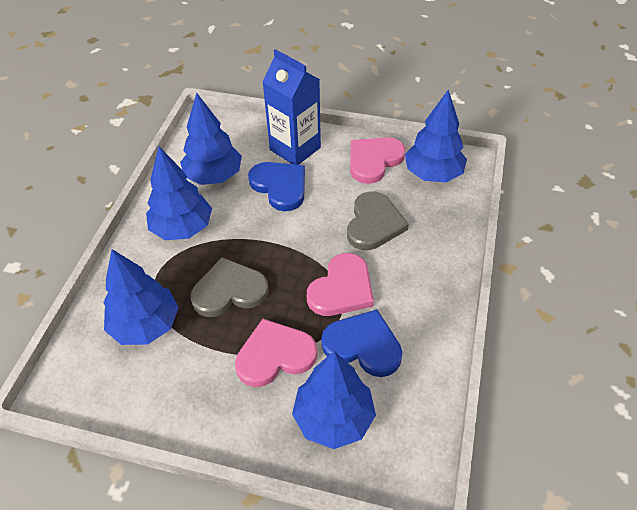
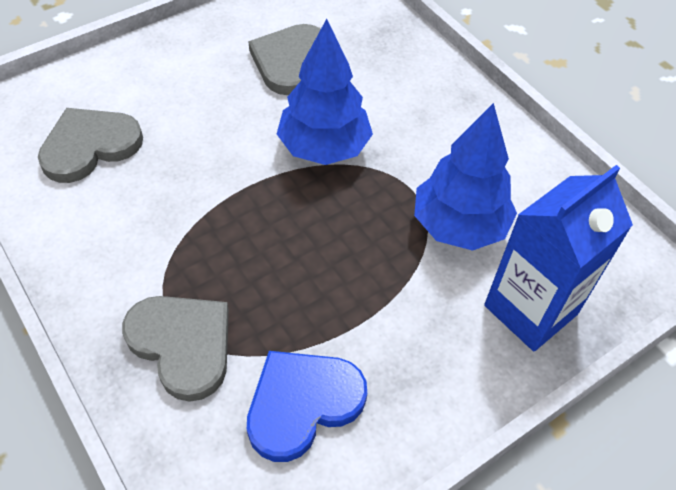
blue heart: [248,162,305,211] [321,310,402,377] = 2 -> [247,351,367,462] = 1
blue tree: [103,249,179,345] [146,147,212,240] [180,93,242,185] [292,351,376,449] [405,90,467,183] = 5 -> [277,19,373,165] [414,103,517,251] = 2
grey heart: [191,257,269,317] [347,191,409,250] = 2 -> [38,108,143,183] [122,296,229,402] [248,24,321,95] = 3
pink heart: [235,319,317,387] [307,253,374,316] [350,137,405,184] = 3 -> none = 0

